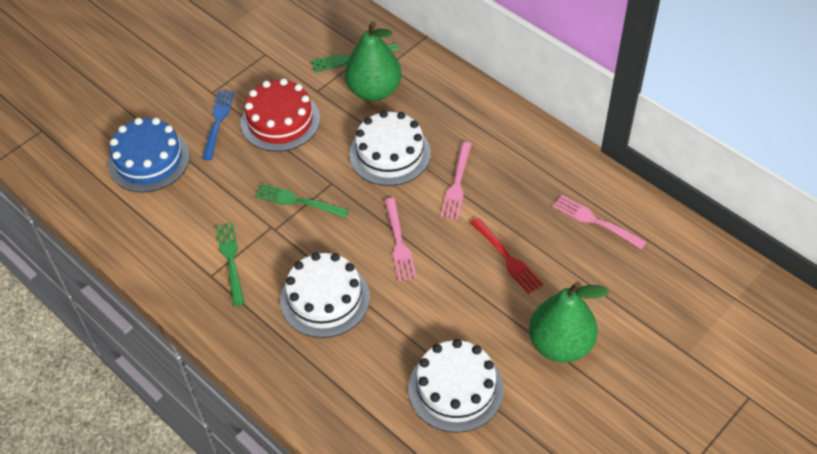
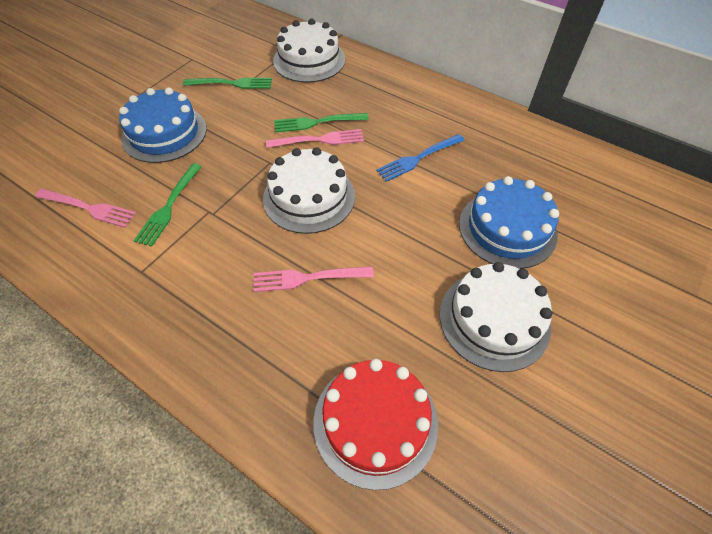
blue cake: [108,118,190,192] = 1 -> [119,88,207,163] [459,176,559,269] = 2
green pear: [345,21,401,101] [529,281,609,362] = 2 -> none = 0
red fork: [470,218,543,294] = 1 -> none = 0

